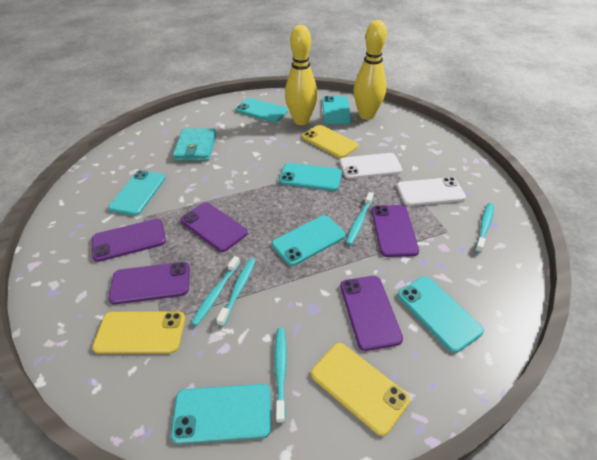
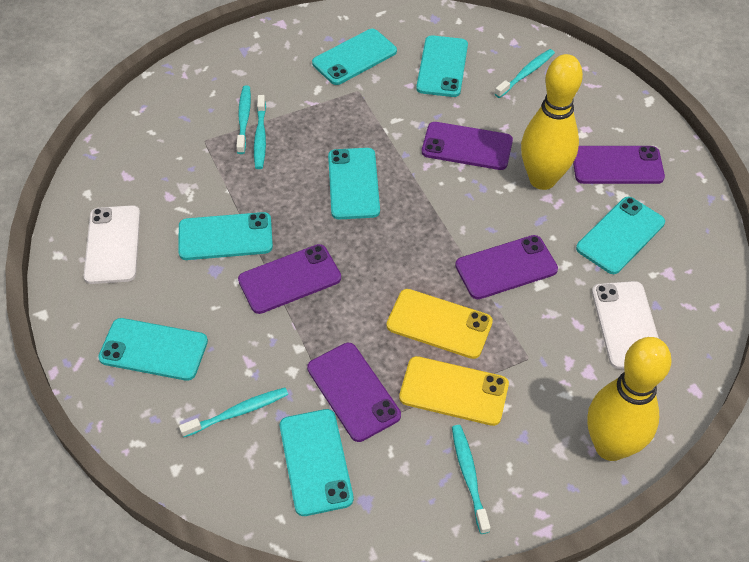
turquoise wallet: [173,128,216,161] = 1 -> none = 0
yellow phone: [92,312,185,354] [302,125,359,158] [311,343,410,436] = 3 -> [387,289,493,359] [399,356,509,426] = 2

